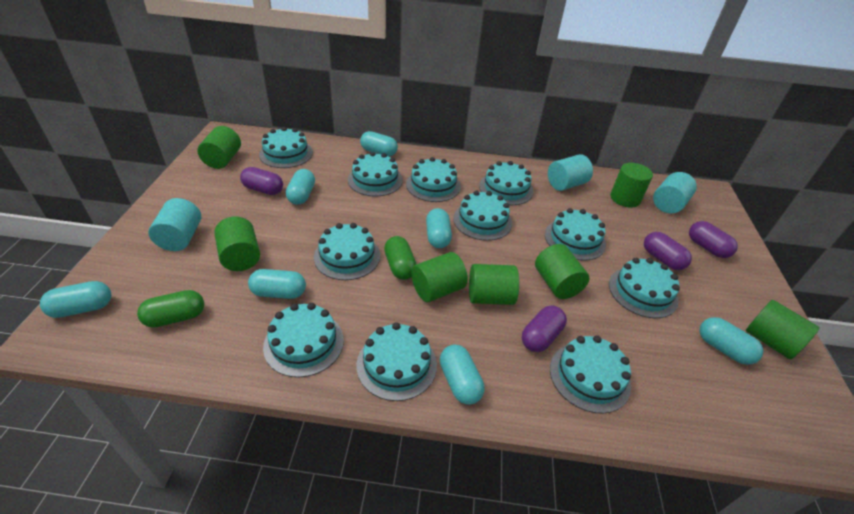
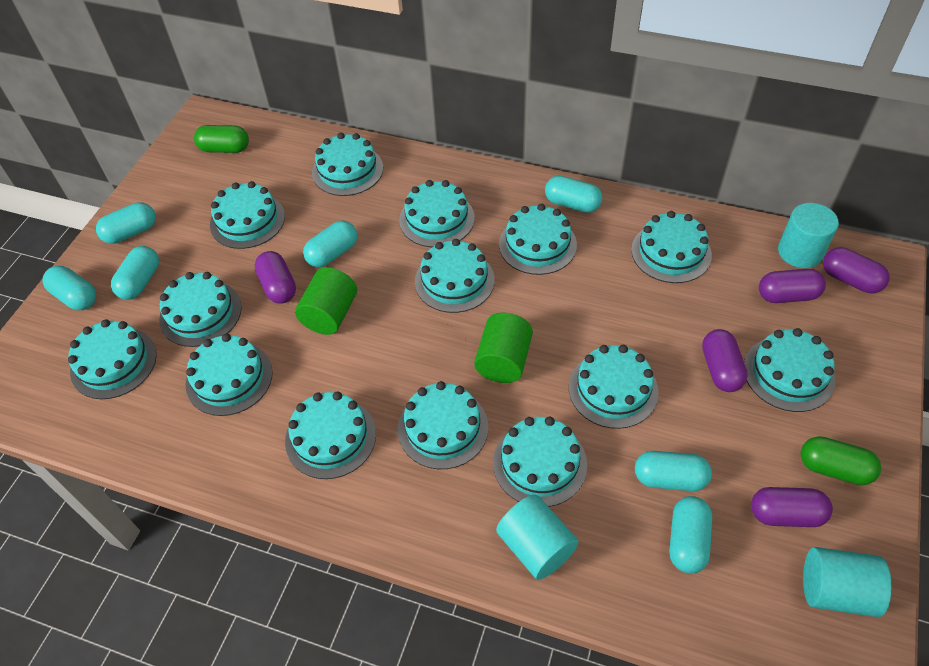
green cylinder: [197,126,241,169] [214,217,260,271] [411,252,468,302] [469,264,519,305] [535,244,590,299] [610,163,653,207] [746,300,820,360] = 7 -> [295,267,357,335] [474,313,533,383] = 2
purple capsule: [240,167,283,195] [522,305,567,352] [644,232,692,270] [689,221,738,258] = 4 -> [255,251,296,304] [702,329,748,392] [751,487,833,527] [759,269,826,303] [823,247,890,293] = 5
turquoise cake: [259,127,313,168] [263,303,344,377] [314,223,380,280] [348,152,403,197] [356,322,437,401] [406,157,461,202] [453,191,512,241] [479,161,534,205] [545,208,606,261] [550,335,631,414] [609,258,680,318] = 11 -> [68,319,157,399] [159,272,242,347] [186,334,273,416] [210,181,285,249] [285,391,376,479] [312,133,383,196] [398,381,488,469] [399,180,475,247] [415,239,495,313] [493,416,587,507] [499,204,577,275] [569,345,658,429] [631,211,712,283] [744,328,835,412] = 14

